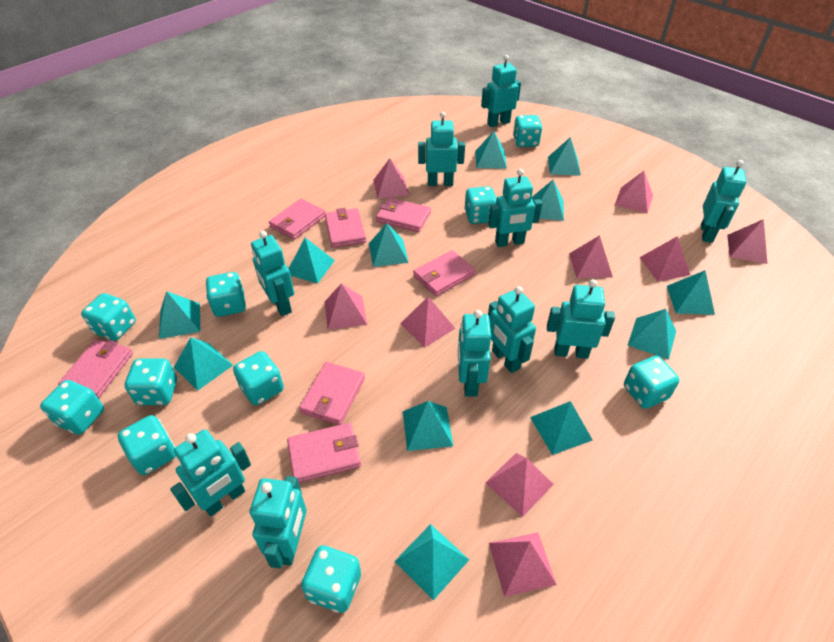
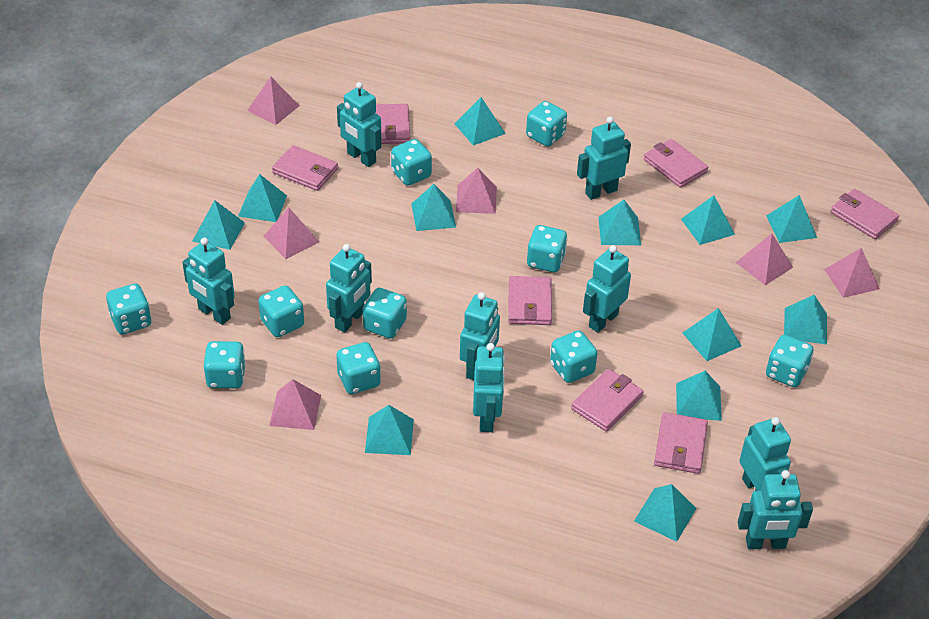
pink pyramid: [325,283,367,330] [373,158,409,199] [400,297,456,348] [485,453,554,517] [489,532,557,597] [569,235,613,278] [615,171,653,214] [640,236,690,282] [727,219,768,264] = 9 -> [247,77,300,125] [264,208,319,259] [269,379,321,430] [456,168,497,214] [736,233,793,285] [824,248,880,298] = 6
turquoise robot: [170,429,251,516] [250,476,307,569] [251,231,294,316] [418,112,465,186] [458,310,491,397] [481,55,521,127] [488,169,542,247] [488,286,536,373] [547,279,615,359] [701,160,746,243] = 10 -> [182,238,235,325] [326,244,372,332] [337,82,381,167] [460,292,500,380] [473,343,505,432] [577,117,631,200] [583,245,631,333] [738,470,813,549] [739,417,791,491] = 9

